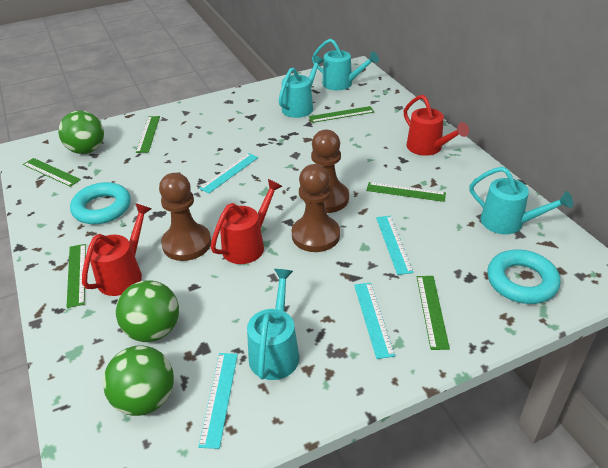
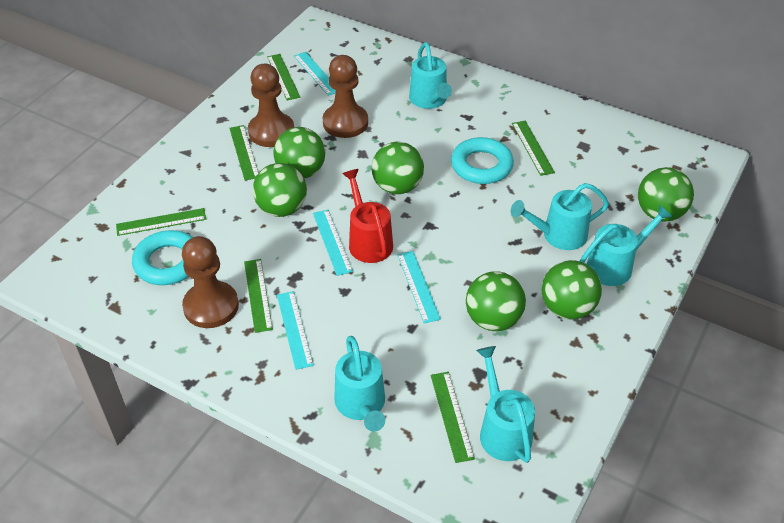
green ball: [58,110,104,154] [103,345,174,416] [116,280,179,342] = 3 -> [253,163,307,217] [274,127,325,178] [372,142,424,194] [466,271,526,331] [541,260,602,319] [638,167,694,221] = 6
red watering can: [82,203,151,296] [211,179,283,264] [404,95,469,156] = 3 -> [342,169,393,263] = 1
turquoise watering can: [247,269,299,380] [279,56,324,118] [312,39,379,90] [469,167,573,234] = 4 -> [334,336,385,432] [409,42,452,109] [476,346,535,463] [511,183,609,250] [580,204,673,286] = 5

